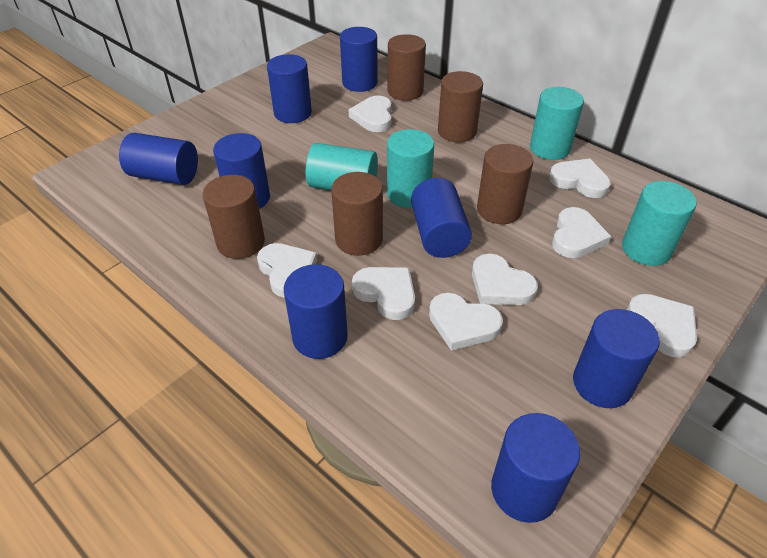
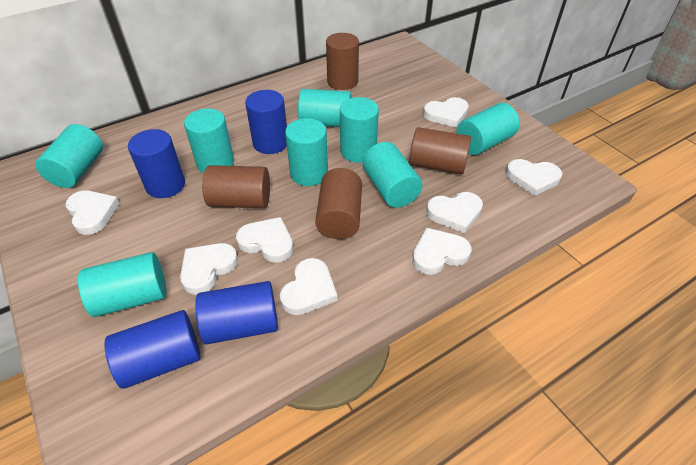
blue cylinder: [119,133,198,185] [213,133,270,209] [267,54,312,123] [284,264,348,359] [340,27,378,92] [411,178,472,258] [491,413,580,523] [573,309,659,408] = 8 -> [104,310,201,389] [128,129,185,198] [195,281,278,344] [245,90,287,154] = 4
brown cylinder: [203,175,265,259] [331,172,383,256] [387,34,426,101] [438,71,483,142] [477,144,533,224] = 5 -> [202,165,270,208] [315,168,362,239] [326,33,359,90] [409,127,471,174] = 4
turquoise cylinder: [305,143,378,190] [387,129,434,208] [530,87,584,160] [622,181,697,266] = 4 -> [35,124,103,188] [78,252,166,317] [184,109,234,174] [285,118,328,186] [298,89,352,127] [340,97,379,163] [362,142,423,208] [457,103,520,155] = 8

